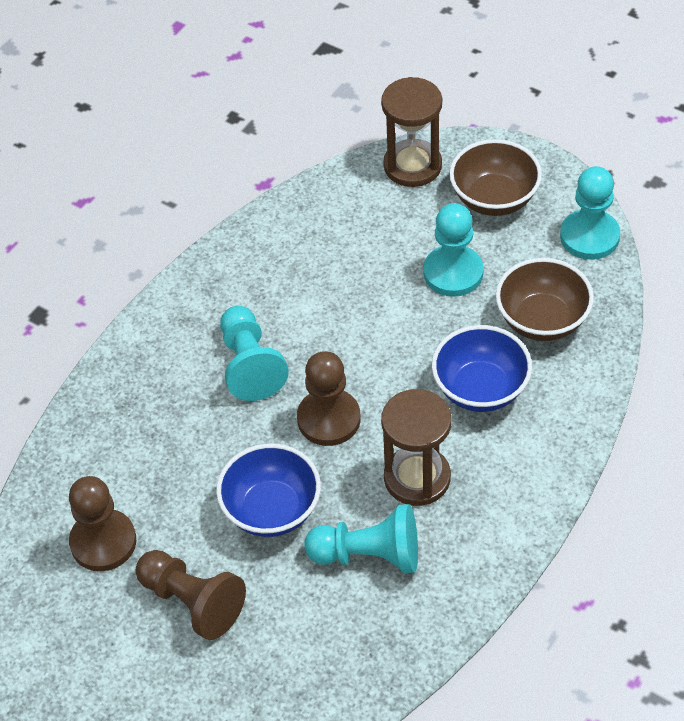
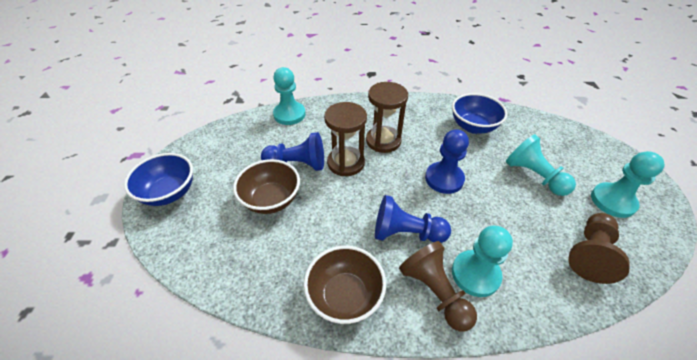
blue pawn: none = 0 -> [261,132,324,171] [375,195,451,243] [425,129,469,194] = 3
brown pawn: [69,476,136,571] [136,550,246,640] [297,351,361,446] = 3 -> [399,241,477,332] [568,213,630,284] = 2

